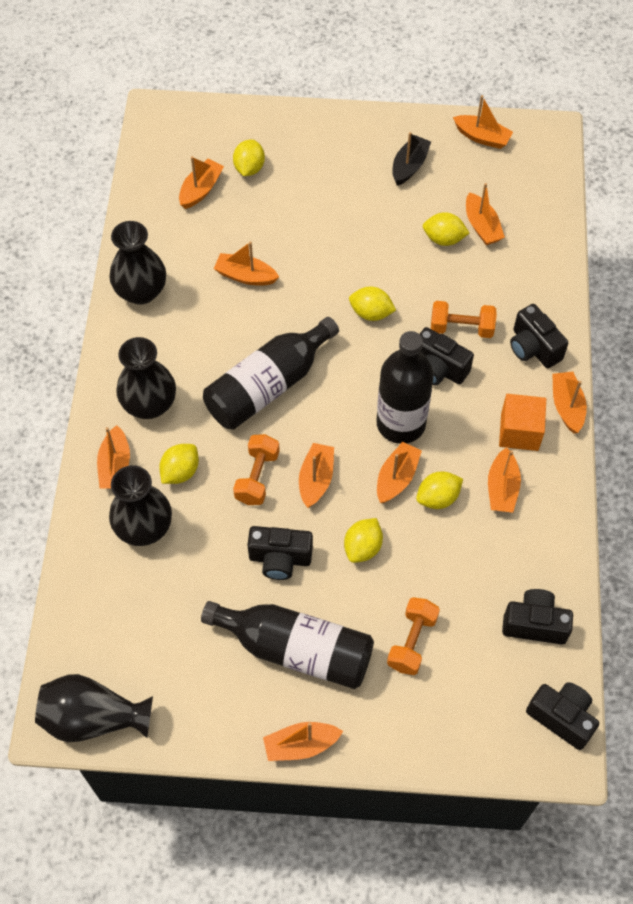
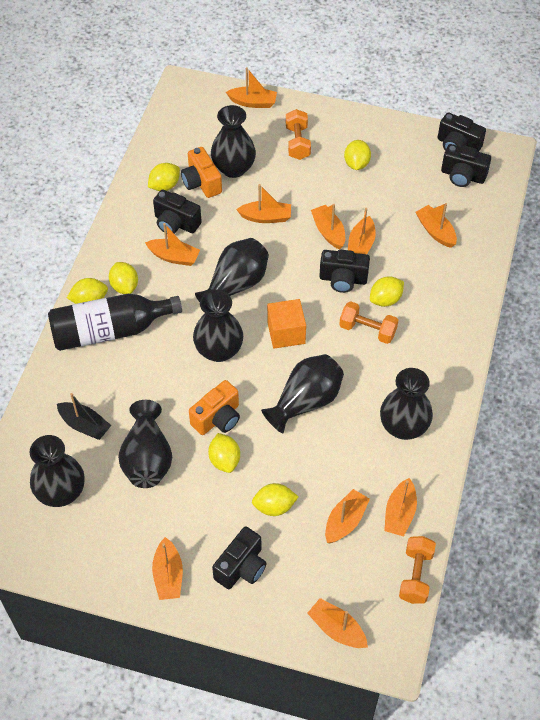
black bottle: [201,601,374,689] [203,317,339,430] [376,331,434,444] = 3 -> [48,294,182,351] = 1
black vase: [35,674,153,742] [109,221,166,305] [109,465,172,546] [116,337,176,419] = 4 -> [30,435,85,507] [118,400,172,488] [193,290,243,362] [195,238,269,302] [211,105,256,178] [261,354,344,433] [380,368,433,440] = 7
orange camera: none = 0 -> [181,147,222,198] [189,380,240,435] = 2
yellow lemon: [159,444,199,484] [233,140,265,176] [344,518,383,563] [349,287,396,321] [416,471,463,509] [423,212,469,246] = 6 -> [67,278,108,304] [109,262,138,294] [148,163,180,191] [208,433,240,473] [252,483,298,516] [344,140,371,170] [370,276,404,307] = 7

